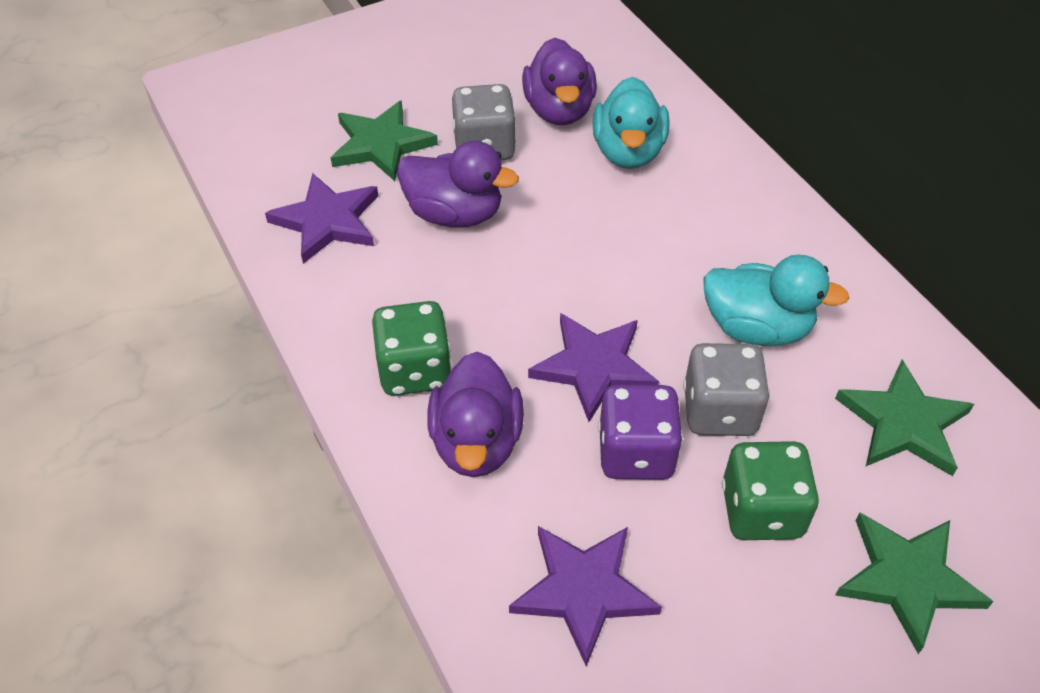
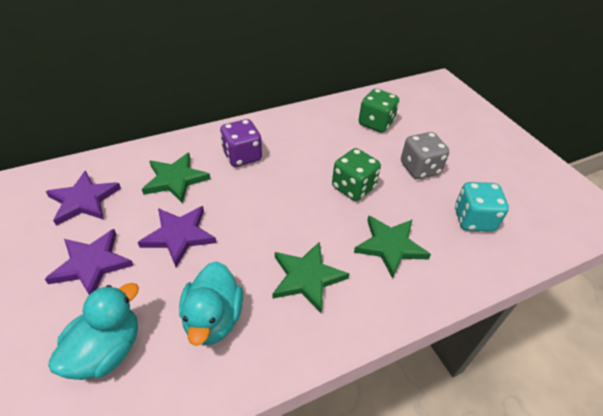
grey dice: [452,84,516,160] [683,343,770,436] = 2 -> [401,132,449,179] = 1
purple duck: [397,140,519,228] [427,352,524,477] [522,38,597,125] = 3 -> none = 0
turquoise dice: none = 0 -> [455,182,509,232] = 1

